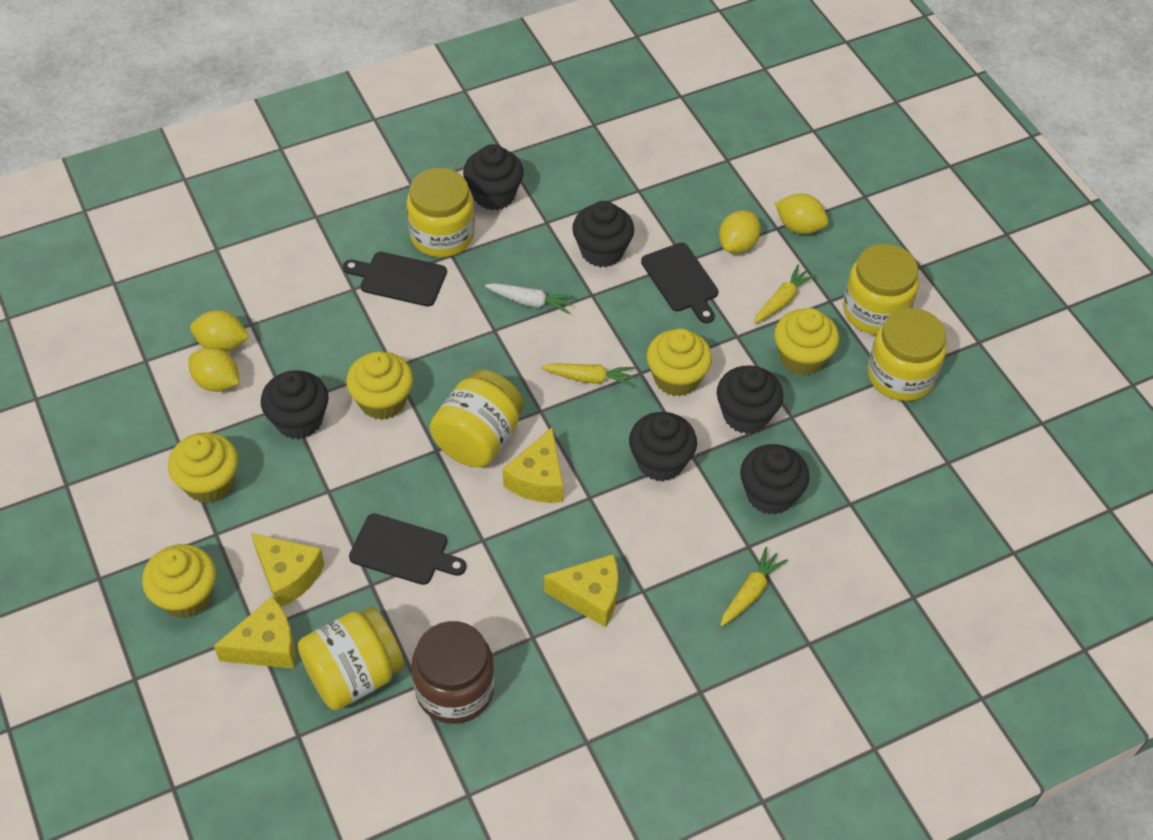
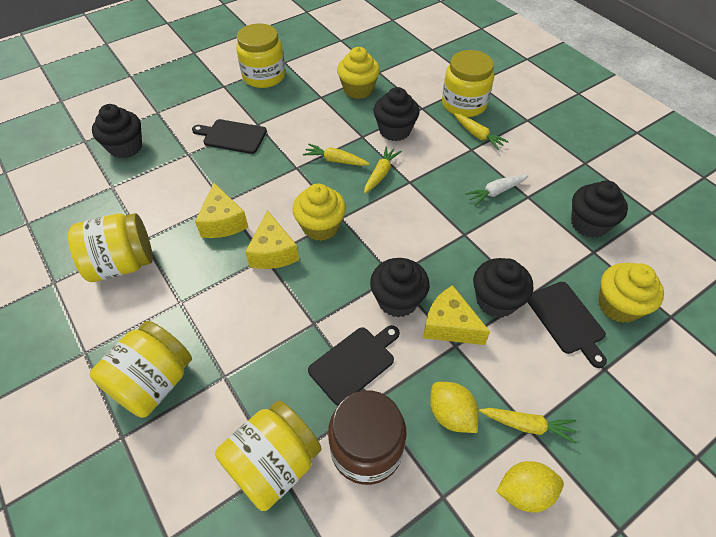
black cupcake: [261,370,329,439] [463,144,524,210] [572,201,634,267] [629,412,697,481] [717,366,783,434] [740,444,809,514] = 6 -> [92,104,142,159] [370,258,430,318] [373,87,420,141] [473,258,533,318] [571,181,628,238] = 5
yellow carrot: [541,363,635,387] [720,547,788,626] [754,265,816,324] = 3 -> [303,144,370,166] [364,146,402,193] [454,113,509,150] [479,408,577,444] = 4
yellow cheese: [214,597,295,669] [251,533,325,607] [503,427,563,503] [544,554,618,628] = 4 -> [195,183,248,238] [245,210,299,269] [423,285,490,345] = 3
yellow cupcake: [142,544,216,618] [168,432,238,503] [346,351,413,420] [647,328,712,397] [774,308,839,375] = 5 -> [292,184,346,241] [337,47,380,99] [598,263,664,323] = 3
yellow lemon: [189,347,239,392] [190,310,249,352] [719,210,761,254] [775,194,828,234] = 4 -> [430,382,478,433] [496,461,564,513] = 2

